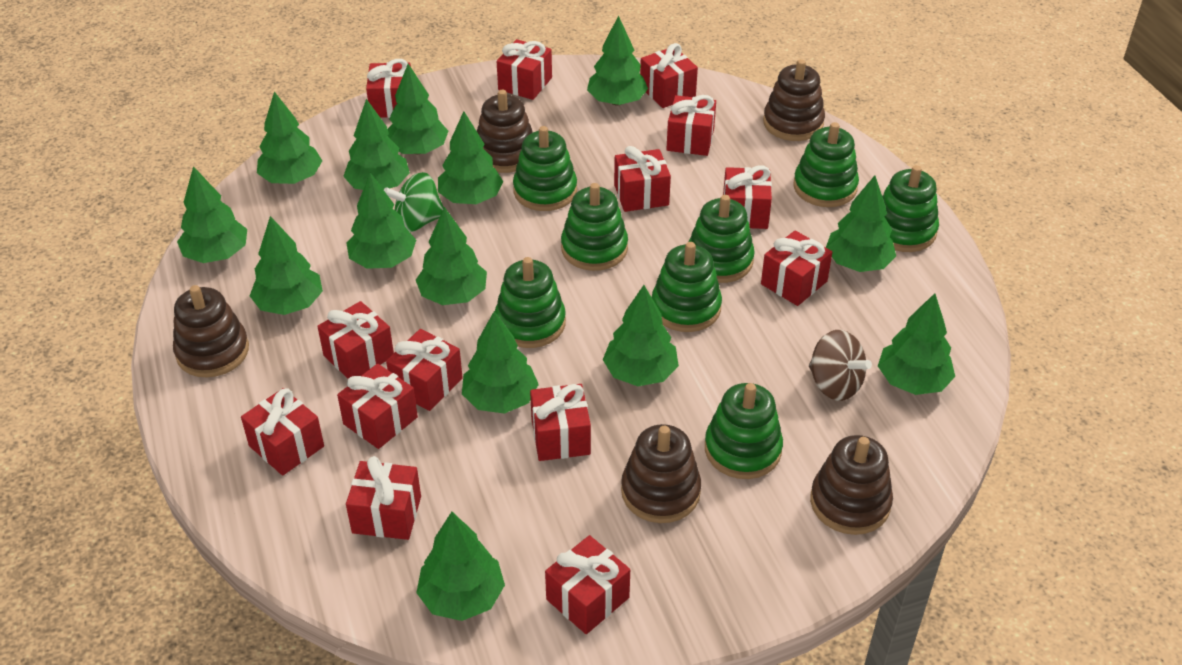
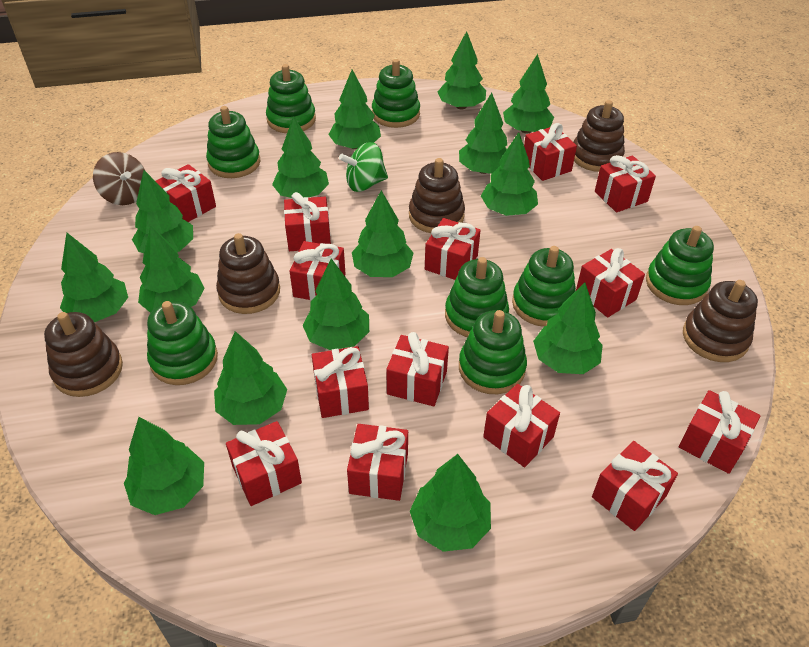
green tree: [177,166,247,263] [250,216,323,315] [257,91,322,184] [343,99,410,190] [347,173,416,269] [387,64,448,154] [416,207,487,305] [416,512,505,621] [438,111,504,204] [462,311,539,414] [587,15,648,105] [603,285,679,386] [826,176,896,272] [878,293,955,395] = 14 -> [60,232,128,322] [124,417,204,515] [132,170,193,253] [138,225,205,313] [214,331,287,425] [272,116,329,198] [303,259,369,350] [328,69,381,149] [352,190,413,277] [410,454,491,552] [438,31,486,109] [459,93,507,174] [481,132,538,216] [503,54,554,134] [533,283,603,374] = 15

